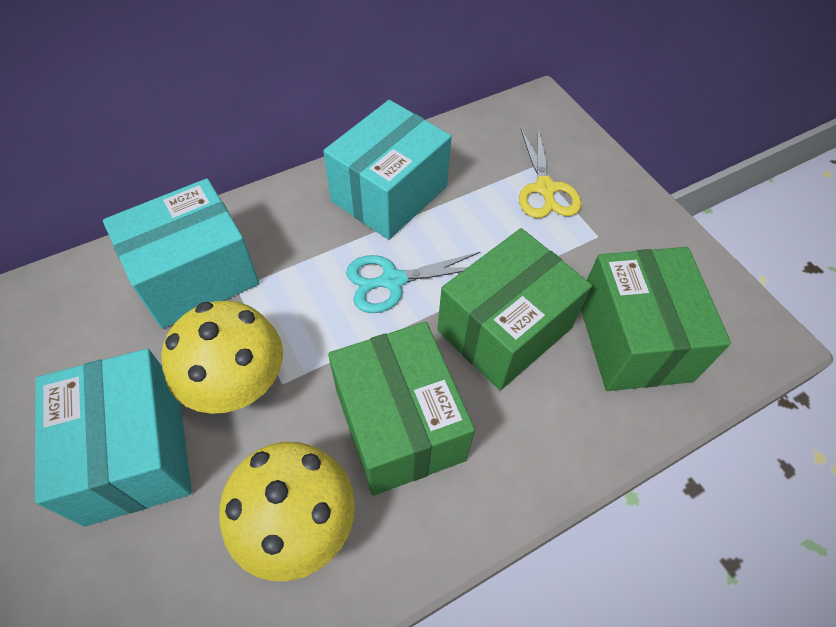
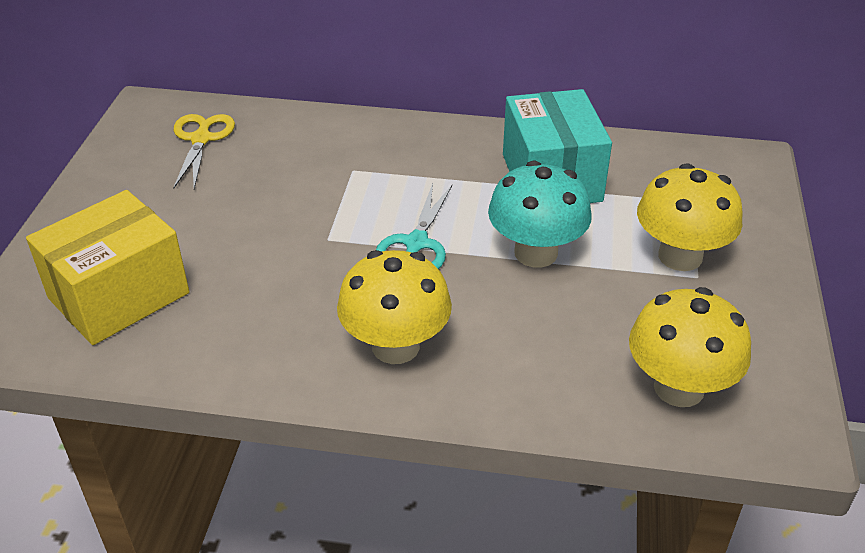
green box: [328,322,475,496] [437,228,592,390] [581,247,731,391] = 3 -> none = 0
turquoise box: [35,349,192,527] [103,179,259,329] [323,100,452,240] = 3 -> [503,89,612,203] = 1
turquoise mushroom: none = 0 -> [488,160,592,267] = 1
yellow box: none = 0 -> [26,190,189,345] = 1
yellow mushroom: [161,301,283,414] [219,442,355,581] = 2 -> [337,250,452,364] [629,287,751,407] [637,163,743,271] = 3

